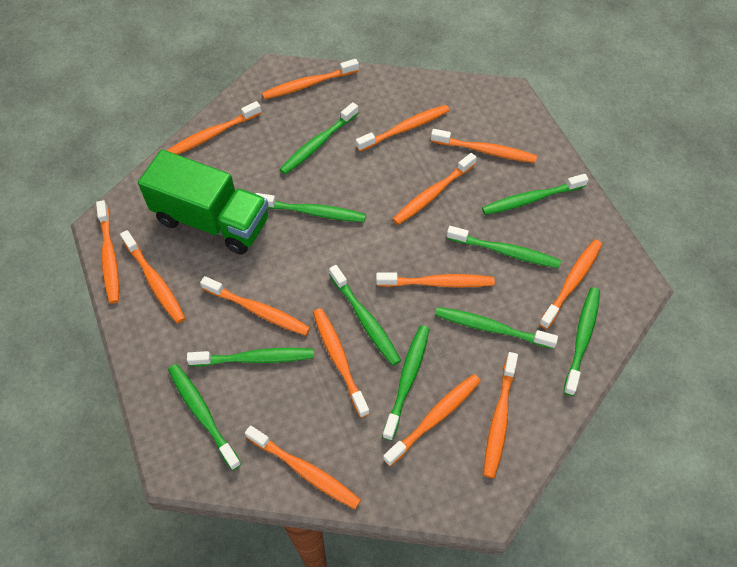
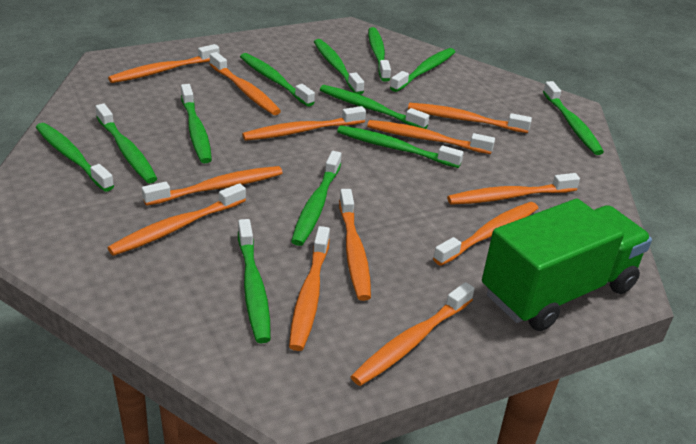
green toothbrush: [168,364,241,470] [187,348,314,366] [256,193,366,222] [279,102,358,174] [329,265,401,366] [382,325,429,441] [435,307,558,349] [447,226,561,268] [482,174,589,215] [564,287,600,396] = 10 -> [36,123,114,191] [95,104,157,183] [181,84,212,164] [238,219,271,343] [240,53,315,107] [291,151,341,246] [314,39,364,95] [320,85,430,129] [337,125,464,168] [368,27,391,82] [390,48,455,92] [543,81,604,155] = 12
orange toothbrush: [96,200,119,304] [120,230,185,324] [166,101,261,155] [200,276,310,336] [245,425,361,509] [262,59,359,100] [313,308,370,418] [356,105,450,152] [376,272,495,288] [383,374,481,467] [393,153,477,225] [431,129,537,163] [484,352,518,478] [539,239,602,329] = 14 -> [107,183,246,256] [108,44,219,83] [142,166,283,206] [210,52,281,115] [242,106,366,141] [289,226,330,351] [339,189,371,301] [350,282,475,386] [367,120,495,154] [408,103,532,133] [433,202,538,266] [447,173,580,205] = 12

